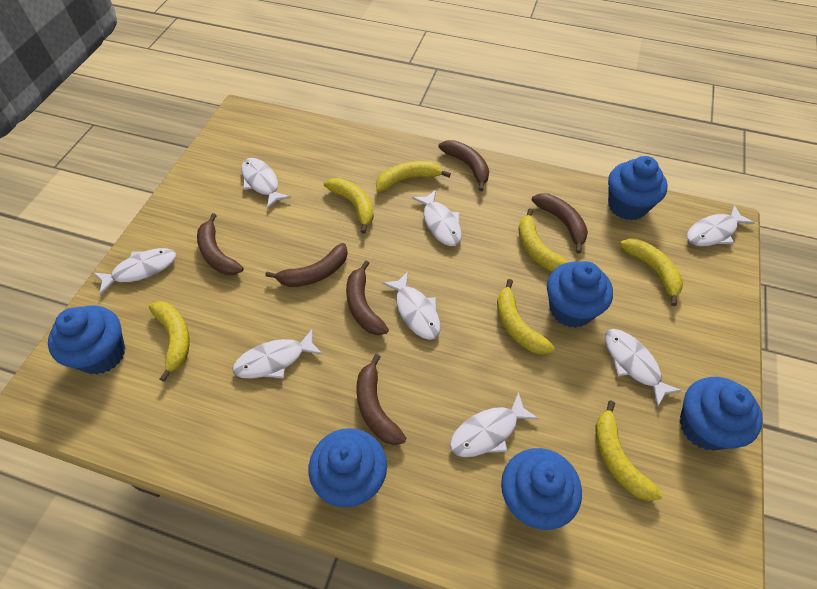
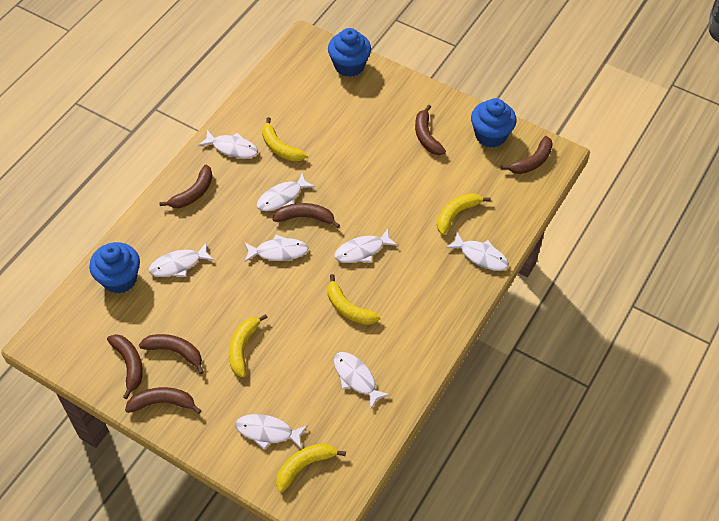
blue cupcake: [48,305,125,374] [309,428,387,507] [501,448,582,530] [547,261,613,328] [608,156,668,220] [680,377,763,451] = 6 -> [89,242,140,294] [328,28,371,77] [471,98,517,148] = 3
brown banana: [197,213,244,275] [266,243,348,287] [346,260,389,335] [357,354,406,445] [439,140,489,191] [532,193,588,254] = 6 -> [107,334,143,399] [125,387,201,414] [139,334,204,374] [159,165,213,208] [272,203,340,228] [415,105,446,155] [501,136,553,174] = 7
yellow banana: [149,301,190,382] [324,178,374,234] [376,161,451,192] [497,279,555,355] [518,208,568,272] [595,401,663,501] [620,238,683,306] = 7 -> [229,314,268,377] [262,117,307,162] [276,443,346,493] [328,274,381,325] [437,193,491,235] = 5

